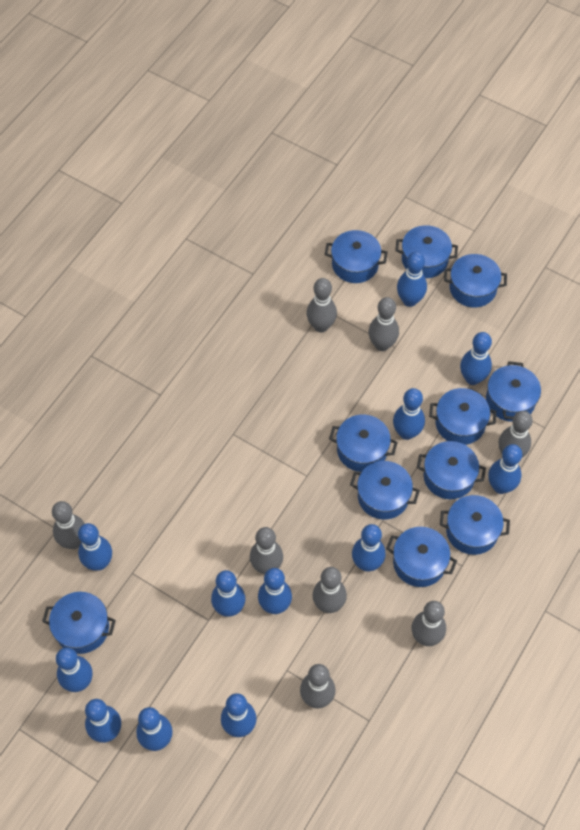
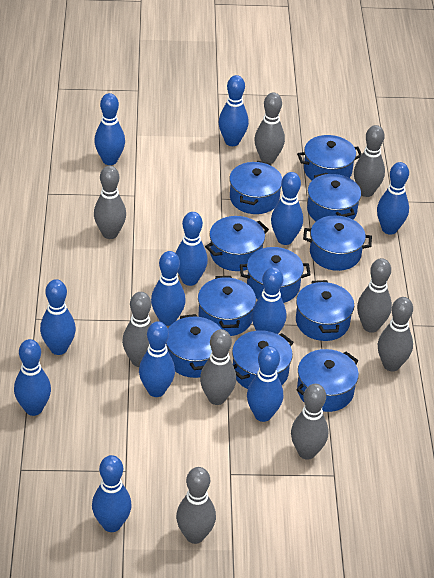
grey bowling pin: [52,501,85,549] [250,527,283,574] [300,664,335,708] [307,278,337,333] [312,567,347,613] [368,297,399,351] [411,601,446,646] [499,411,533,457] = 8 -> [94,166,126,239] [122,292,152,367] [176,467,216,544] [200,329,236,405] [254,93,285,164] [291,384,328,460] [354,125,385,197] [357,258,392,333] [378,297,413,371] = 9

